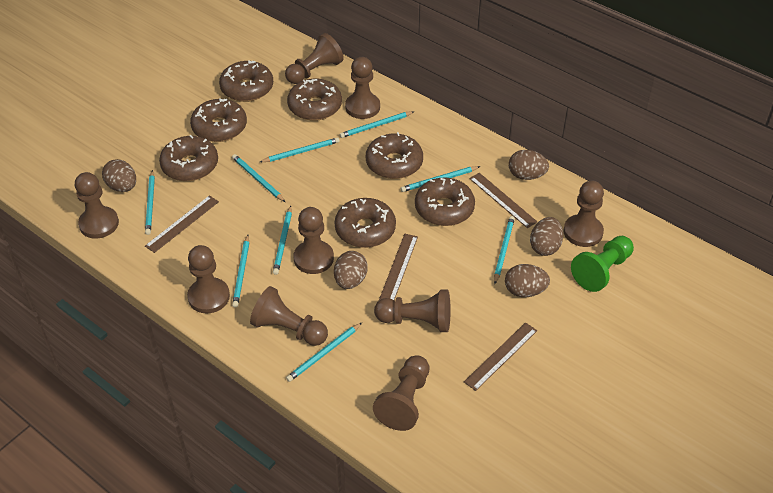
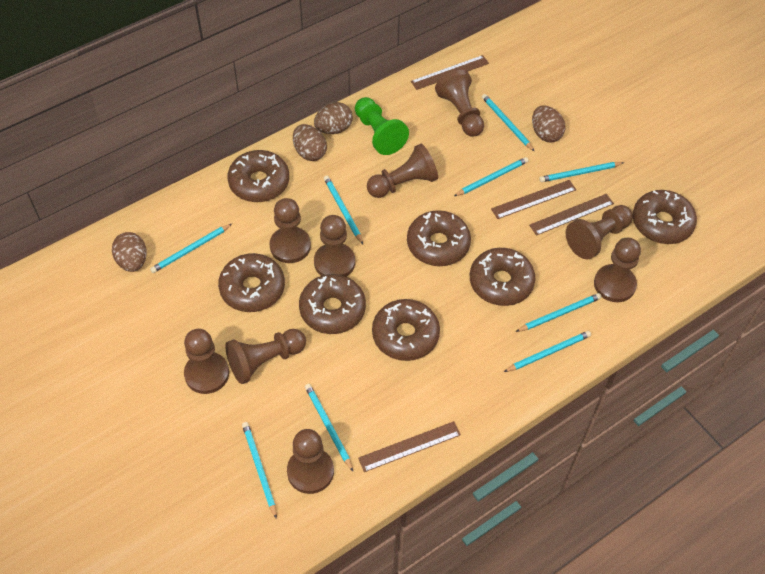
brown egg: [102,159,136,192] [334,251,368,289] [505,264,550,297] [509,150,549,180] [530,217,563,256] = 5 -> [112,232,147,272] [293,124,327,161] [314,102,353,134] [532,105,565,142] = 4

